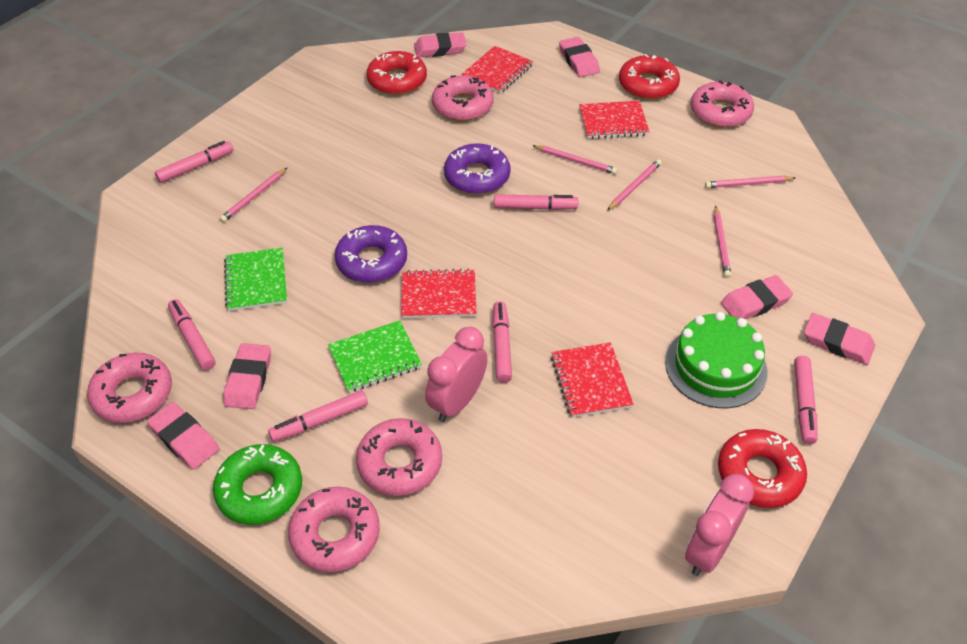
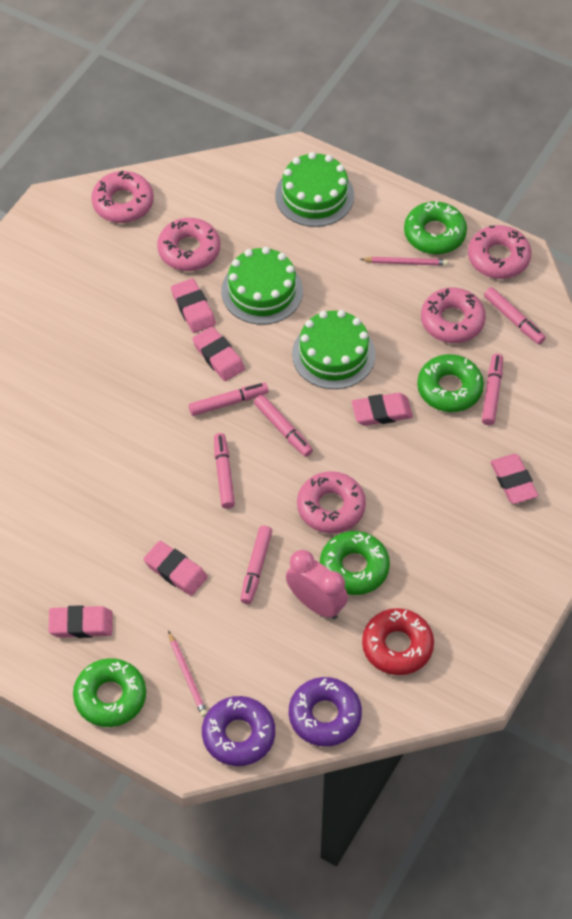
green cake: [665,312,768,408] = 1 -> [221,247,303,324] [275,152,354,227] [292,310,376,389] = 3
green donut: [213,444,302,525] = 1 -> [73,658,146,727] [320,531,390,595] [404,201,467,254] [417,354,484,412] = 4
green notebook: [224,248,287,311] [328,320,422,392] = 2 -> none = 0
pink clock: [425,327,487,422] [685,474,754,576] = 2 -> [286,550,348,619] = 1
pink pencil: [220,167,288,222] [532,145,618,174] [608,159,662,210] [705,176,796,188] [714,206,731,278] = 5 -> [168,631,207,717] [360,257,448,266] = 2
red donut: [366,51,427,95] [619,54,680,99] [718,429,807,508] = 3 -> [362,608,434,675] = 1
red notebook: [401,268,476,318] [462,46,533,94] [551,342,634,418] [579,101,650,139] = 4 -> none = 0

